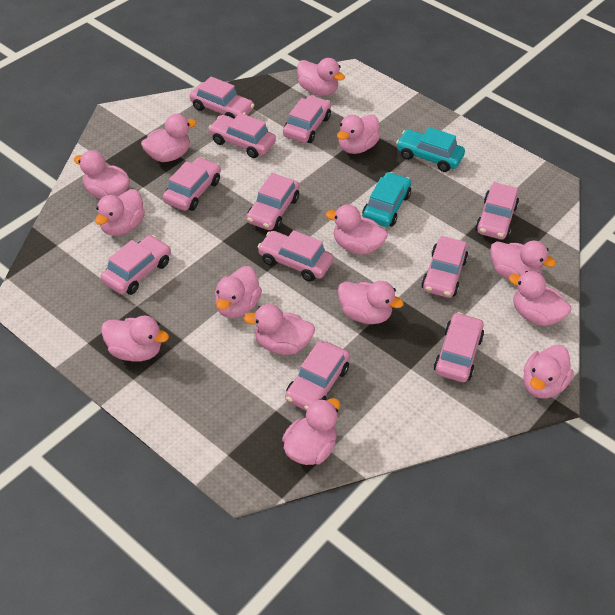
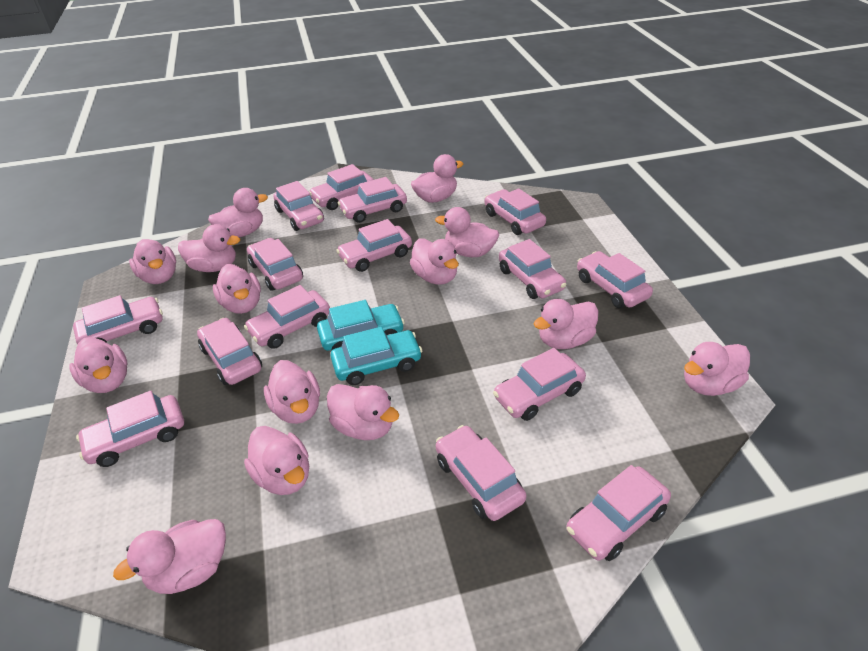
pink car: [100,235,171,295] [163,157,221,211] [190,77,254,119] [208,113,276,158] [246,173,300,230] [258,230,334,282] [283,95,331,143] [285,341,350,411] [421,236,468,298] [433,312,484,382] [475,182,519,240] = 11 -> [73,295,163,344] [76,391,184,467] [197,318,262,385] [244,285,330,349] [247,238,303,291] [273,181,324,231] [309,164,374,210] [336,219,412,272] [338,177,407,223] [436,425,526,521] [485,188,546,235] [493,348,586,421] [499,239,566,299] [566,465,671,561] [577,251,653,308] = 15

